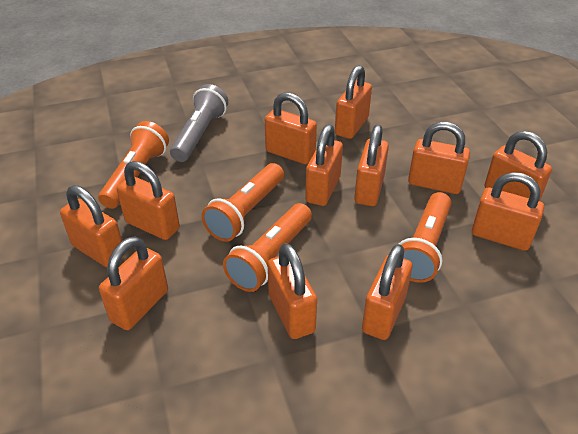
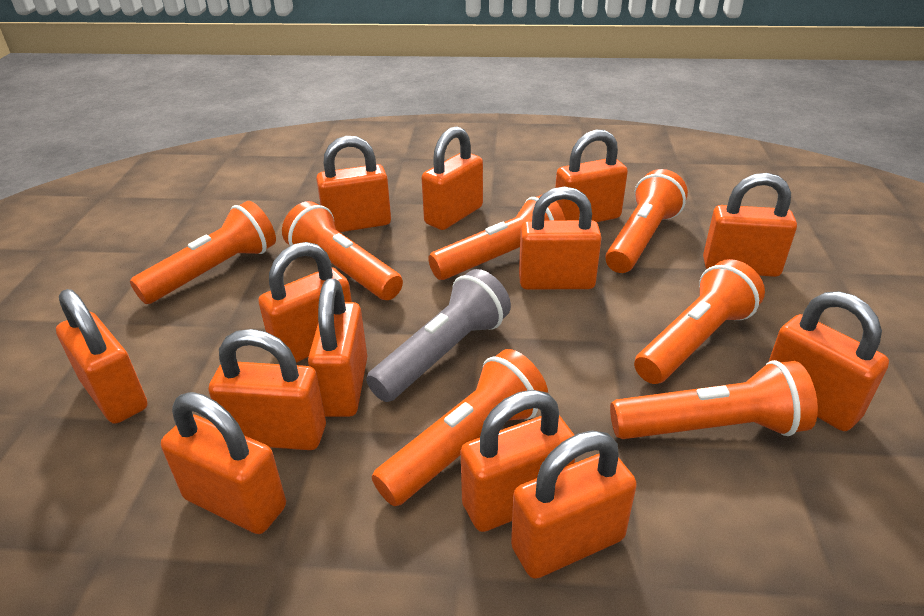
orange flashlight: [98,121,169,209] [201,163,284,242] [223,203,312,292] [399,192,452,283] = 4 -> [130,201,276,304] [282,201,403,300] [372,349,548,506] [428,195,565,280] [605,169,688,273] [610,360,818,439] [634,259,765,384] = 7
orange padlock: [60,185,125,267] [99,236,168,330] [117,161,180,240] [265,92,317,164] [268,243,317,339] [305,124,343,206] [335,65,372,139] [354,125,389,206] [362,244,412,340] [408,122,470,194] [472,172,544,251] [484,131,552,201] = 12 -> [56,289,147,424] [161,392,286,534] [209,329,326,450] [258,242,352,363] [308,278,367,417] [316,136,391,232] [422,126,483,230] [461,390,575,532] [511,430,637,579] [519,187,602,290] [555,129,628,222] [703,173,797,277] [769,291,889,431] = 13

